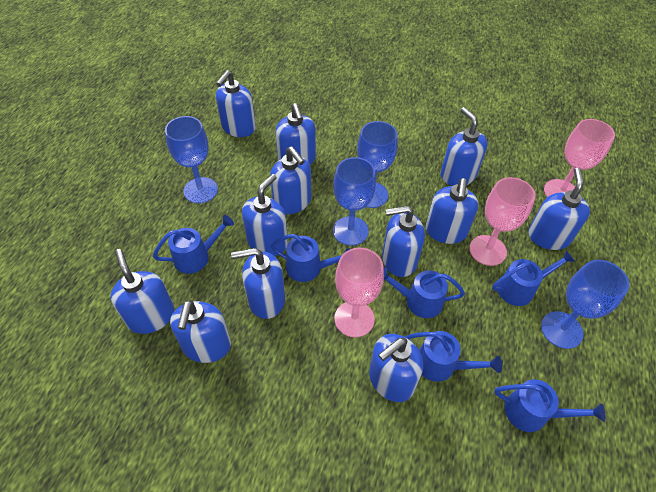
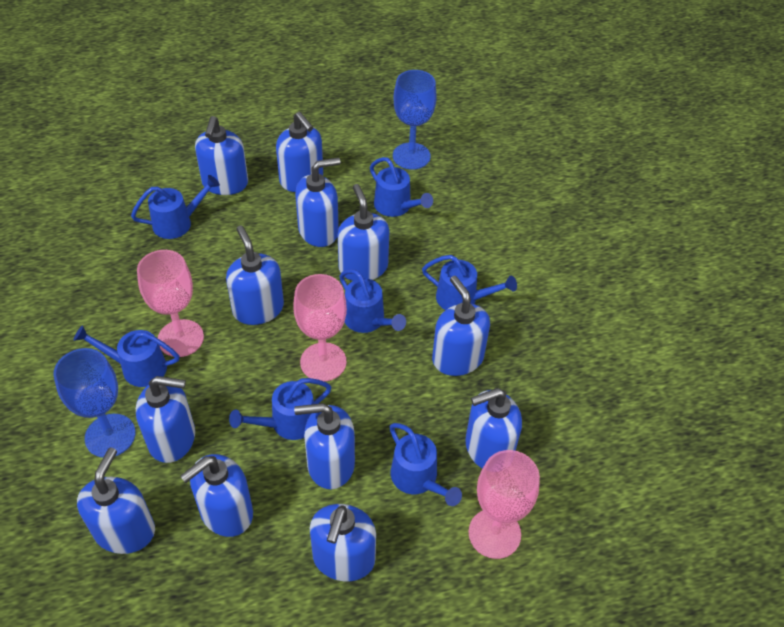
blue goblet: [165,116,218,203] [333,157,376,246] [357,121,398,208] [541,260,629,349] = 4 -> [53,348,136,458] [393,70,437,169] = 2
blue watering can: [153,215,234,274] [271,234,350,282] [383,268,465,318] [405,331,502,382] [492,250,575,306] [494,379,605,432] = 6 -> [73,325,179,387] [131,175,220,239] [229,378,331,440] [339,269,406,333] [370,157,433,217] [389,423,462,506] [422,255,517,310] = 7

